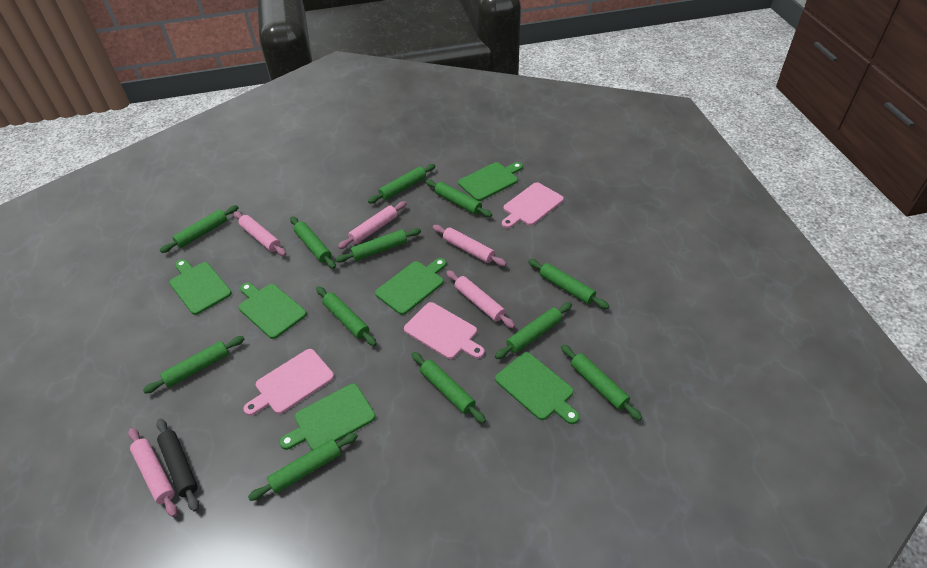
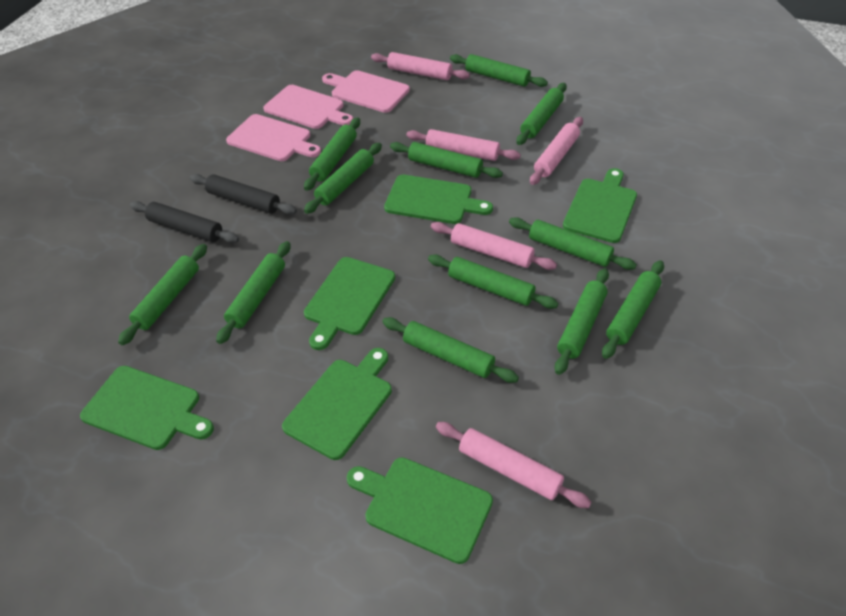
black rolling pin: [157,418,199,512] = 1 -> [130,201,239,243] [190,174,297,215] = 2

